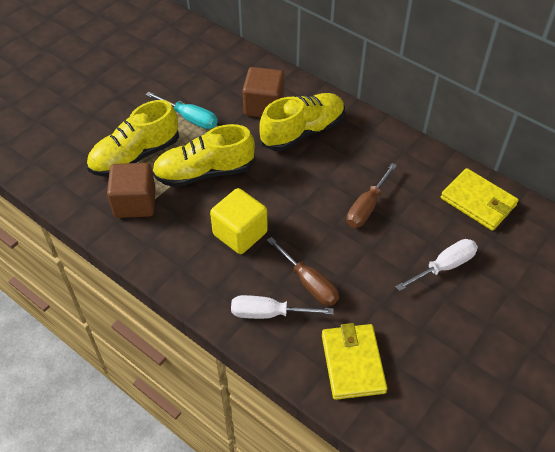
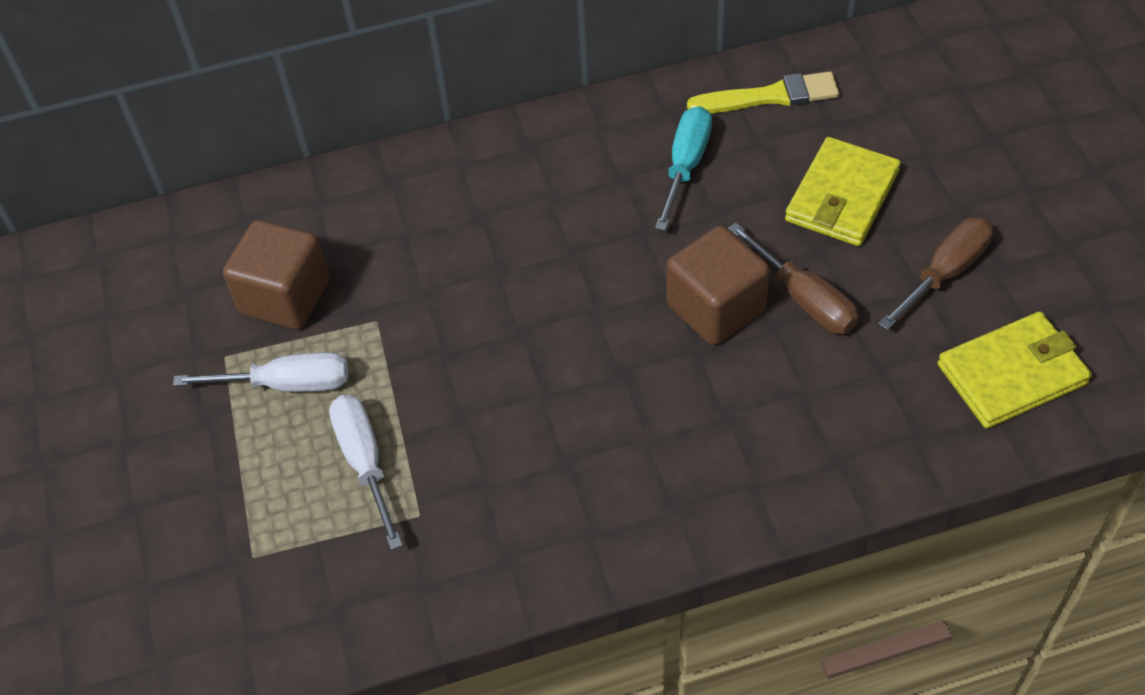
yellow brush: none = 0 -> [687,71,840,113] = 1
yellow cube: [210,188,268,254] = 1 -> none = 0
yellow shoe: [87,100,179,177] [152,124,255,187] [259,93,345,151] = 3 -> none = 0

